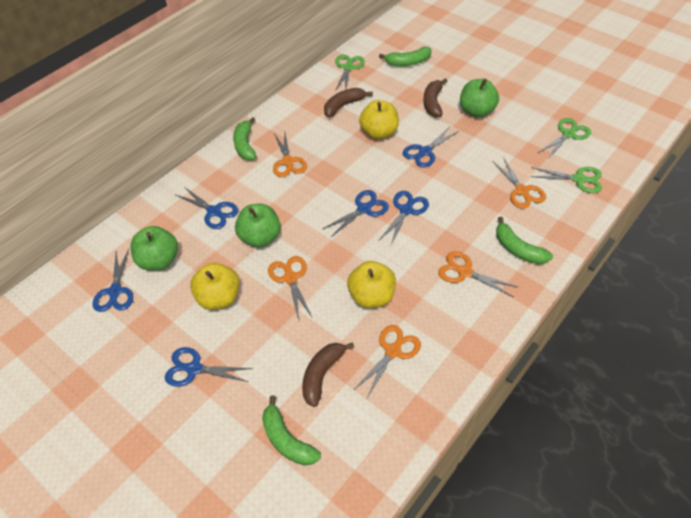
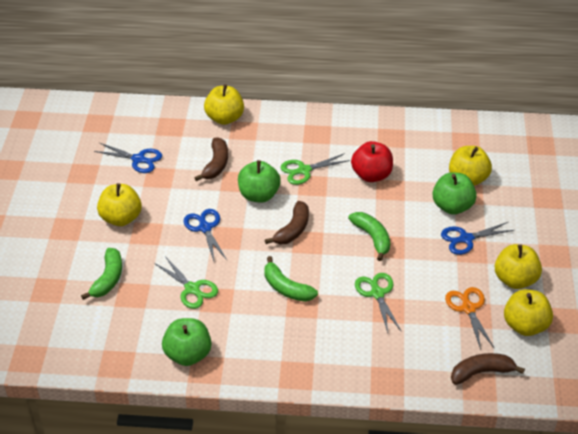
blue scissors: [92,249,133,312] [165,347,253,387] [176,187,238,229] [323,190,389,238] [379,191,429,245] [403,126,459,168] = 6 -> [94,143,162,173] [183,209,227,261] [441,222,515,255] = 3
green banana: [233,117,256,160] [262,396,321,466] [379,47,432,66] [496,217,553,264] = 4 -> [81,248,122,300] [264,256,318,302] [348,212,390,261] = 3
orange scissors: [268,256,312,322] [273,133,307,177] [355,325,421,398] [438,251,517,297] [492,157,546,209] = 5 -> [445,287,494,350] = 1
red apple: none = 0 -> [351,141,393,182] = 1
yellow apple: [190,263,240,310] [347,261,396,308] [359,100,399,139] = 3 -> [97,183,142,226] [204,84,244,125] [449,146,492,186] [495,244,542,289] [504,289,553,336] = 5

